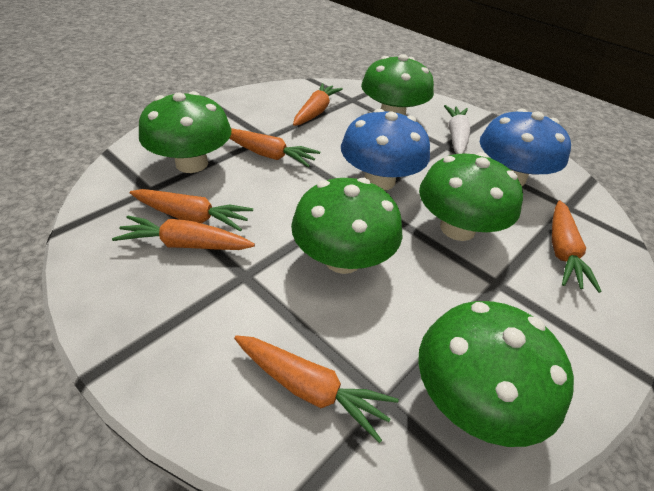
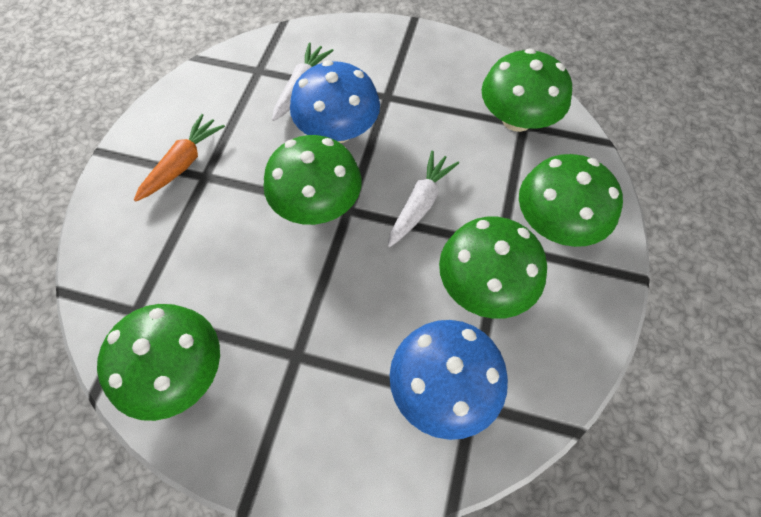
orange carrot: [112,215,255,250] [130,189,253,232] [229,128,320,167] [234,335,399,443] [293,83,343,126] [552,200,602,293] = 6 -> [134,114,225,202] = 1
white carrot: [444,105,470,154] = 1 -> [272,42,334,121] [388,151,459,247] = 2

